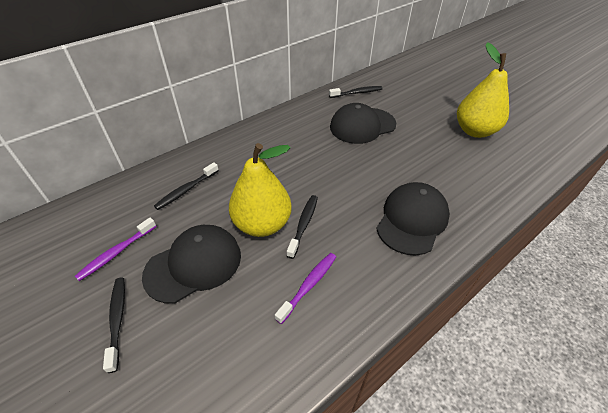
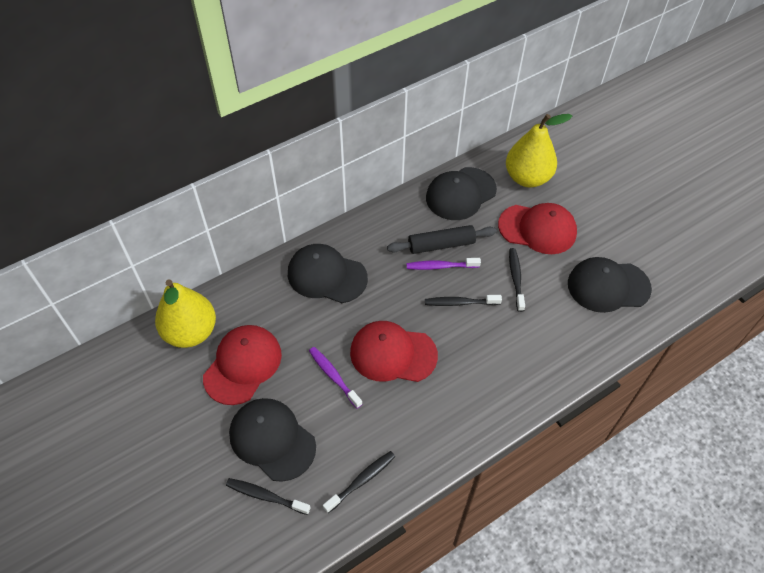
black cap: [142,225,241,304] [330,103,396,144] [376,182,450,256] = 3 -> [229,398,316,482] [288,244,368,303] [426,167,497,220] [568,257,652,313] = 4
black rolling pin: none = 0 -> [387,225,497,254] = 1
red cap: none = 0 -> [203,325,282,405] [350,321,438,382] [498,203,577,254] = 3

